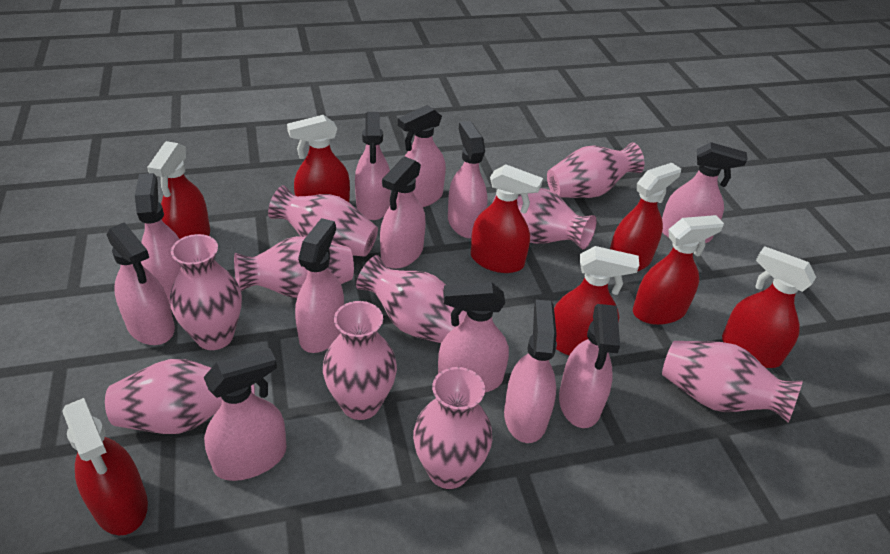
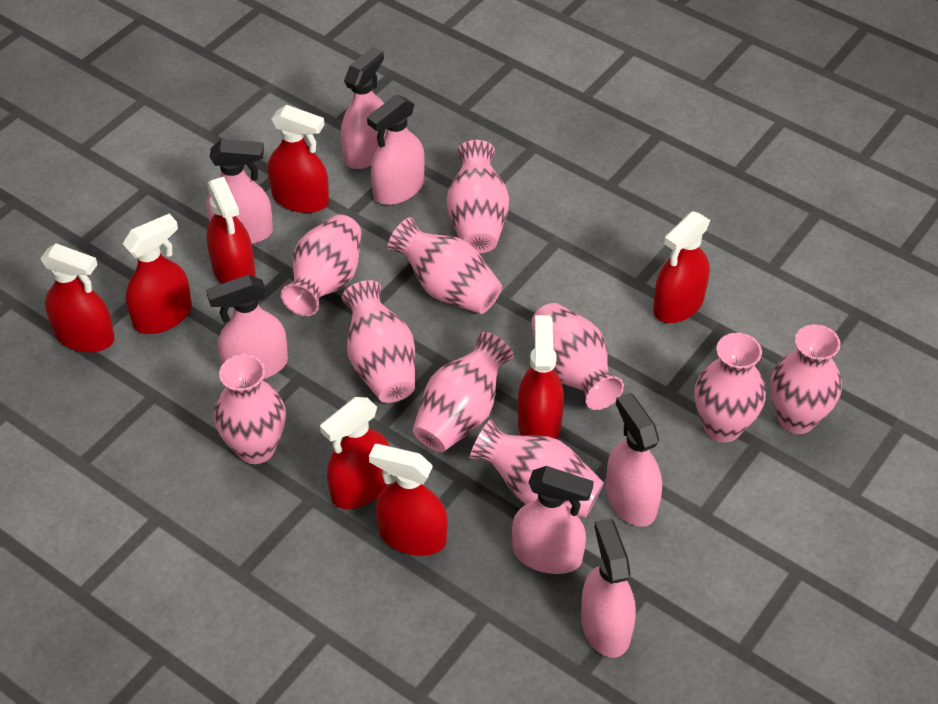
pink spray bottle: [106,222,175,345] [135,173,181,304] [204,348,287,481] [295,218,344,353] [355,112,391,220] [380,156,426,269] [398,105,446,207] [438,282,509,393] [448,121,488,238] [504,300,557,443] [559,304,620,428] [662,142,747,243] = 12 -> [206,139,273,244] [206,275,288,380] [341,47,387,169] [367,95,425,205] [512,466,594,574] [581,519,636,658] [606,393,662,527] = 7

